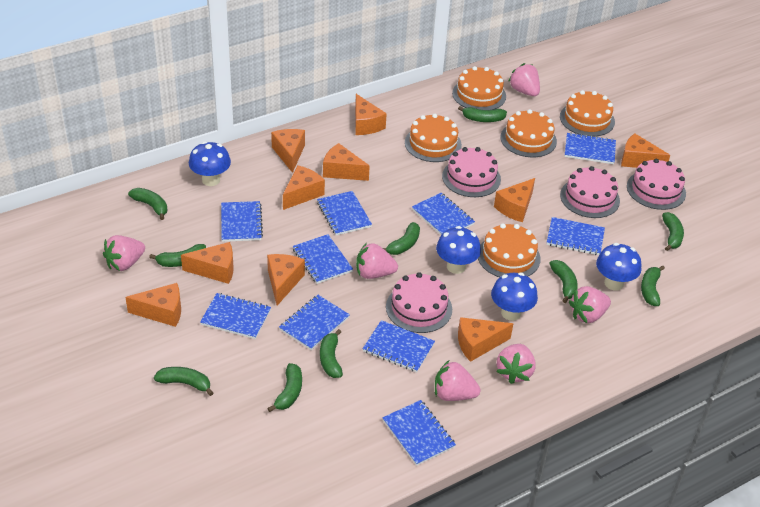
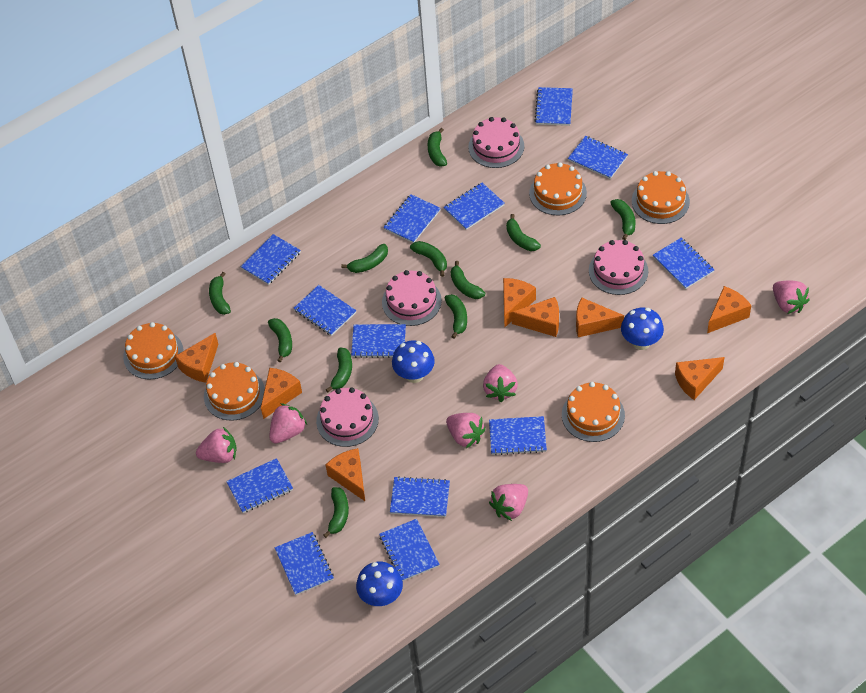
blue mushroom: [189,141,231,186] [436,226,481,274] [491,272,538,321] [596,243,641,290] = 4 -> [356,562,403,606] [392,340,435,383] [621,308,664,350] = 3
blue notebook: [200,293,271,339] [221,201,263,242] [279,295,350,350] [292,234,353,284] [317,191,372,235] [363,320,435,372] [382,400,456,466] [412,193,475,235] [547,217,605,255] [565,133,616,164] = 10 -> [226,458,293,513] [241,234,301,285] [275,532,334,595] [294,285,356,336] [351,324,406,358] [379,519,440,581] [383,194,441,243] [390,476,450,517] [443,183,505,230] [489,416,547,455] [534,87,573,126] [568,136,628,179] [653,237,714,289] = 13
green banana: [128,188,168,220] [149,244,206,267] [154,367,213,396] [267,363,302,412] [320,329,343,378] [383,222,420,255] [458,106,507,122] [549,260,578,303] [641,265,665,306] [662,212,684,251] = 10 -> [209,272,231,315] [268,318,292,362] [323,487,349,538] [326,348,352,392] [341,244,388,273] [410,241,447,277] [428,128,447,167] [445,294,467,339] [451,261,485,299] [506,214,541,251] [610,199,635,240] = 11
orange cheese: [125,283,181,327] [181,242,234,284] [267,254,305,306] [271,129,305,173] [283,165,325,210] [323,143,370,181] [355,94,387,135] [458,317,513,362] [494,178,535,222] [621,134,670,168] = 10 -> [175,333,218,383] [261,368,302,419] [326,448,365,501] [503,278,536,327] [511,297,559,337] [576,298,624,337] [675,357,725,400] [707,286,751,333] = 8

